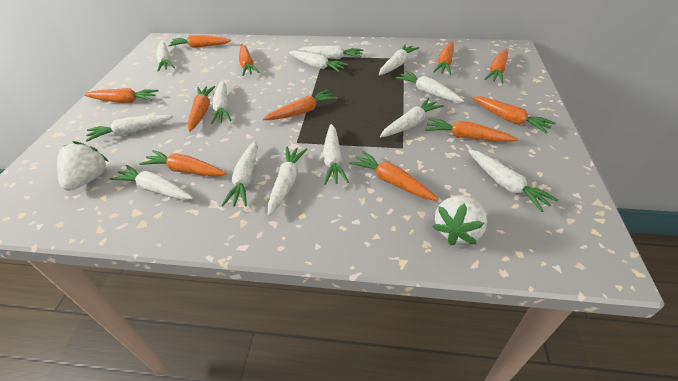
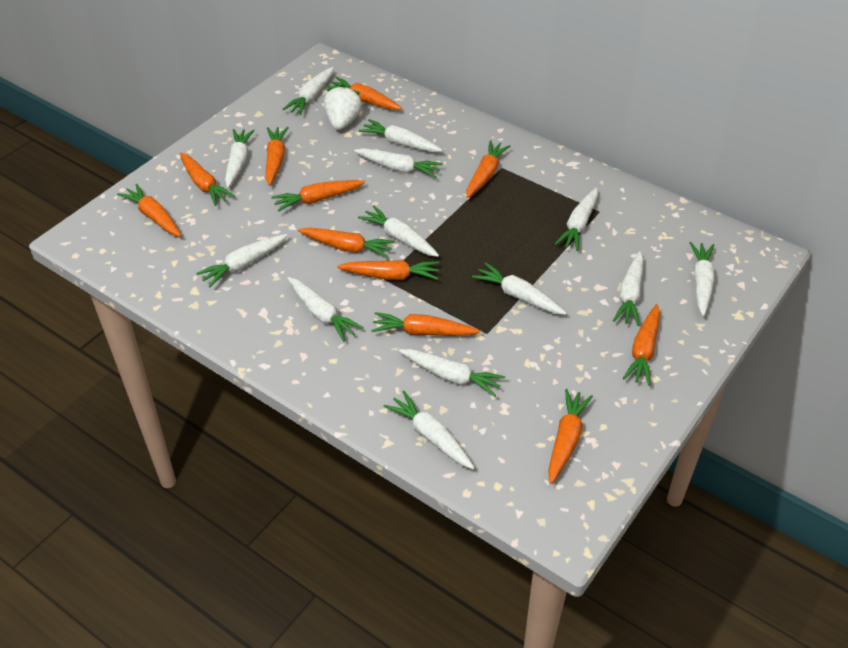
white strawberry: [57,141,109,191] [433,195,487,245] = 2 -> [324,85,362,130] = 1

